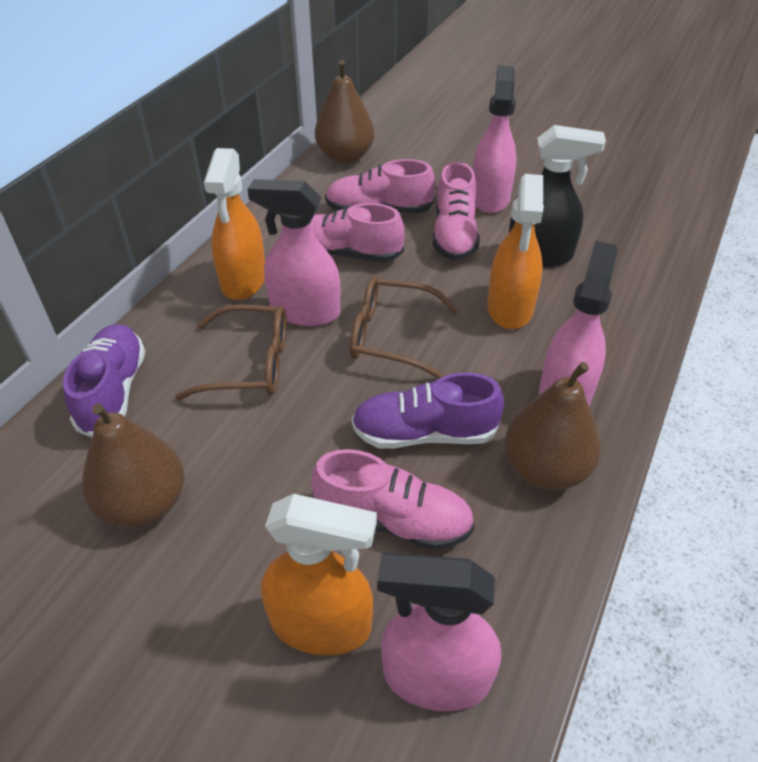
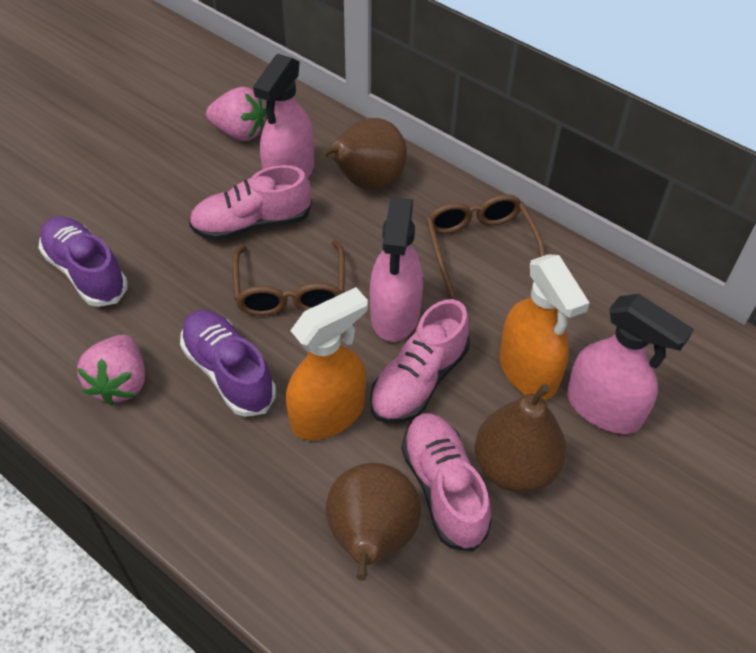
black spray bottle: [509,125,606,267] = 1 -> none = 0
orange spray bottle: [204,148,265,300] [261,494,377,655] [487,174,544,329] = 3 -> [286,287,368,440] [500,254,590,400] = 2
pink shoe: [310,203,404,262] [311,449,475,550] [325,159,436,213] [433,162,479,261] = 4 -> [189,165,312,241] [370,299,470,424] [401,413,491,552] = 3
pink spray bottle: [247,179,340,326] [377,553,501,711] [473,65,517,213] [539,241,618,406] = 4 -> [253,54,314,178] [370,198,423,342] [567,294,694,434] = 3
pink strawberry: none = 0 -> [77,335,145,405] [206,87,266,141] = 2

